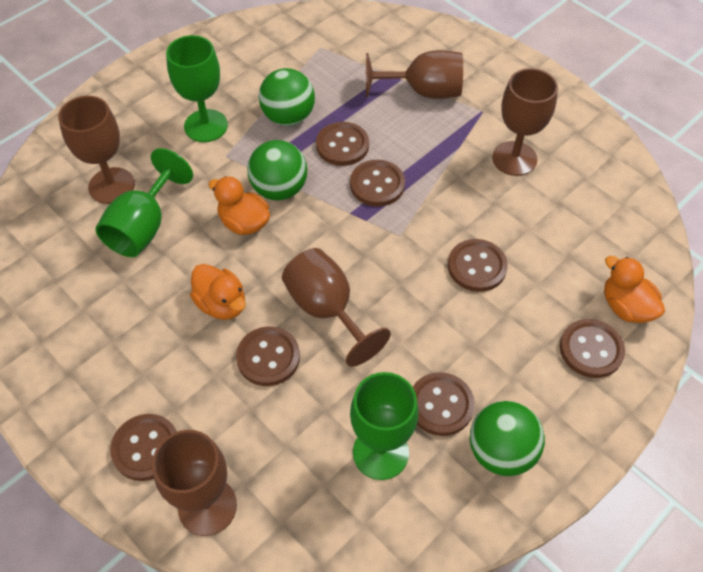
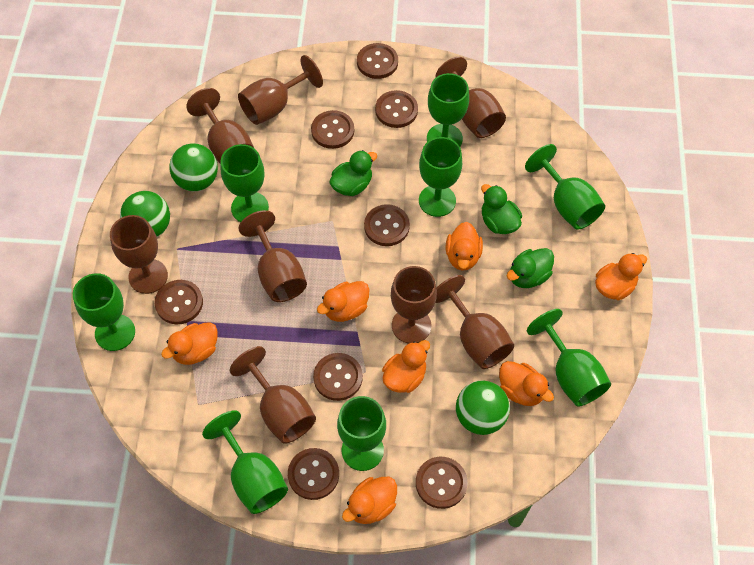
brown button: [110,414,177,481] [236,326,300,386] [316,122,369,166] [350,160,405,207] [413,372,475,436] [448,239,508,292] [560,319,625,378] = 7 -> [155,280,203,324] [288,448,339,500] [311,110,354,149] [313,353,363,401] [357,43,398,79] [364,204,410,246] [375,90,418,128] [416,457,468,509] = 8
brown goblet: [58,96,135,204] [152,430,237,536] [282,248,391,367] [366,50,463,99] [492,68,558,176] = 5 -> [110,215,168,294] [186,88,254,164] [230,346,316,444] [238,55,323,125] [238,210,307,302] [391,266,437,344] [435,57,506,138] [435,275,514,369] = 8
green duck: none = 0 -> [329,150,377,196] [481,184,522,234] [507,248,554,288] = 3
green goblet: [95,148,193,257] [166,35,228,142] [350,372,419,480] = 3 -> [73,273,135,351] [202,410,288,514] [221,144,269,222] [337,396,386,471] [419,137,462,217] [427,73,469,147] [525,144,605,230] [527,309,611,407] = 8
orange duck: [190,264,246,320] [208,176,270,235] [604,256,665,323] = 3 -> [161,322,218,365] [317,281,370,322] [342,477,397,524] [382,340,430,393] [446,222,483,271] [499,361,554,406] [595,253,647,300] = 7

